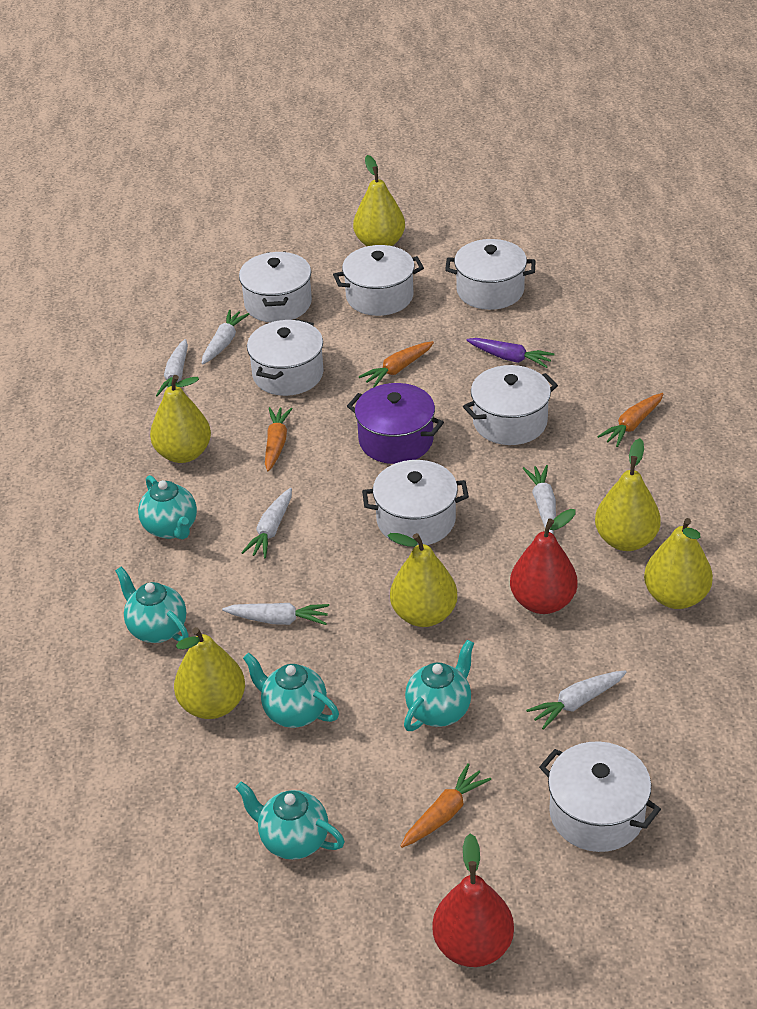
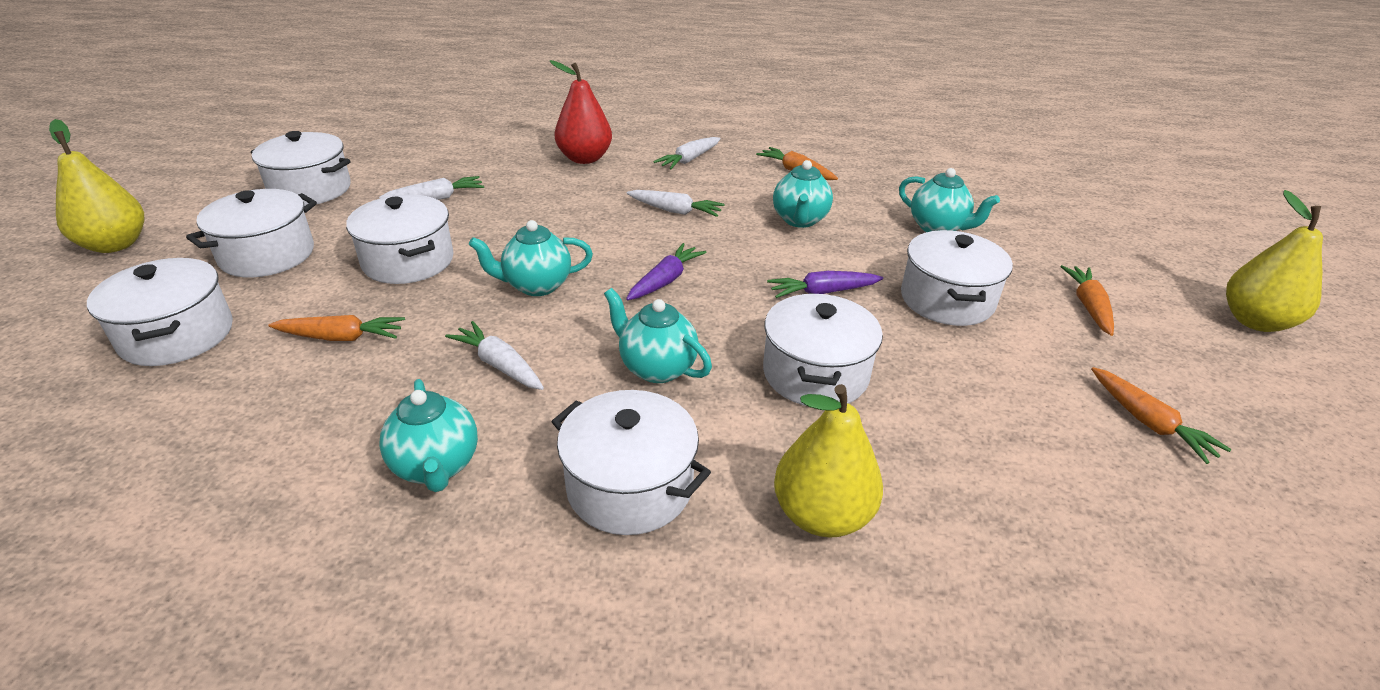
purple carrot: [466,338,555,368] = 1 -> [626,243,707,300] [767,271,883,298] = 2
purple pot: [347,383,444,464] = 1 -> none = 0
red pear: [432,834,514,967] [510,509,577,614] = 2 -> [550,60,612,164] = 1
white carrot: [156,339,188,396] [201,310,249,364] [222,603,329,625] [241,488,292,559] [523,465,556,534] [526,671,627,730] = 6 -> [379,176,484,200] [445,321,544,390] [626,190,725,217] [654,137,721,169] = 4
yellow pear: [150,375,211,463] [174,627,245,719] [353,155,405,246] [388,533,458,627] [595,438,661,551] [644,518,713,609] = 6 -> [49,119,144,253] [774,384,883,538] [1226,190,1323,332] = 3

